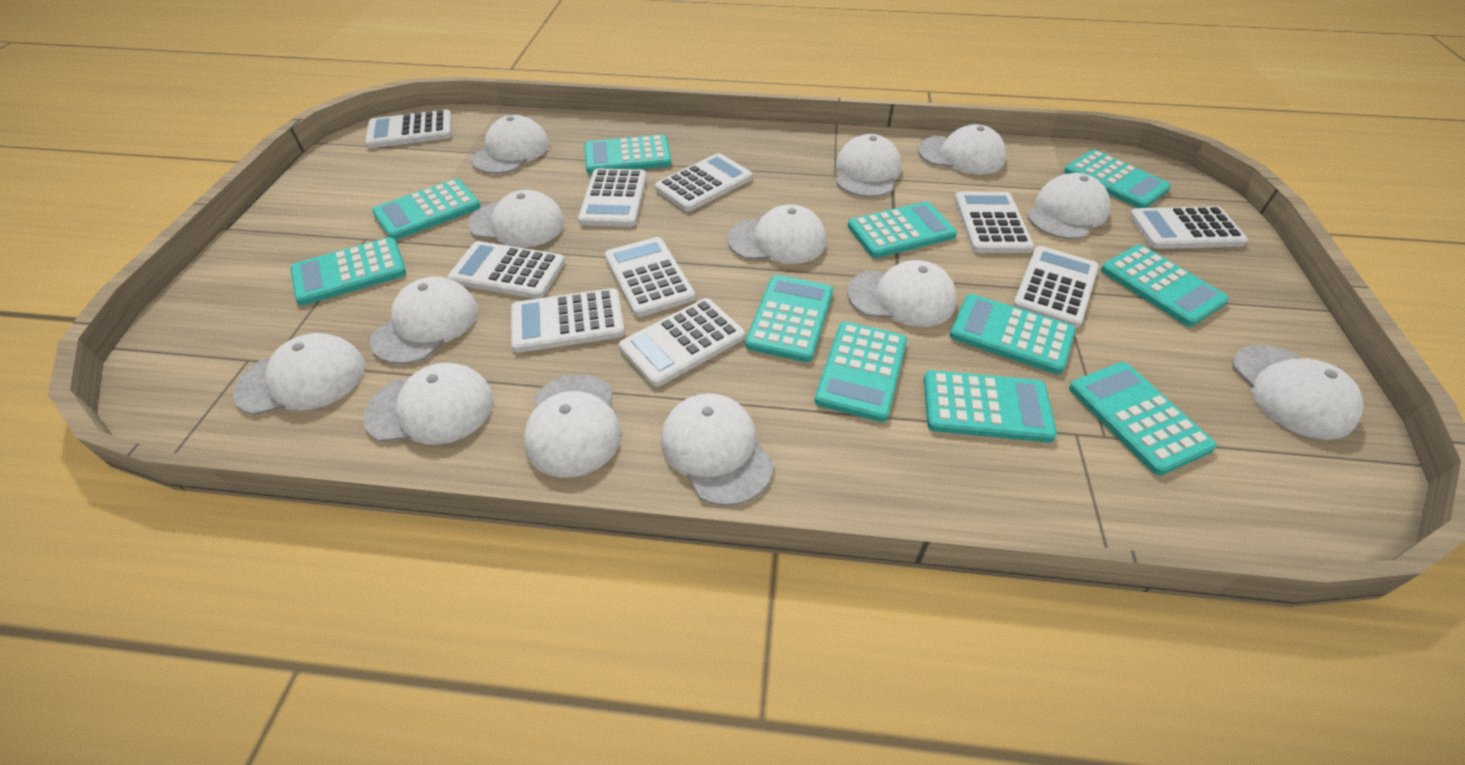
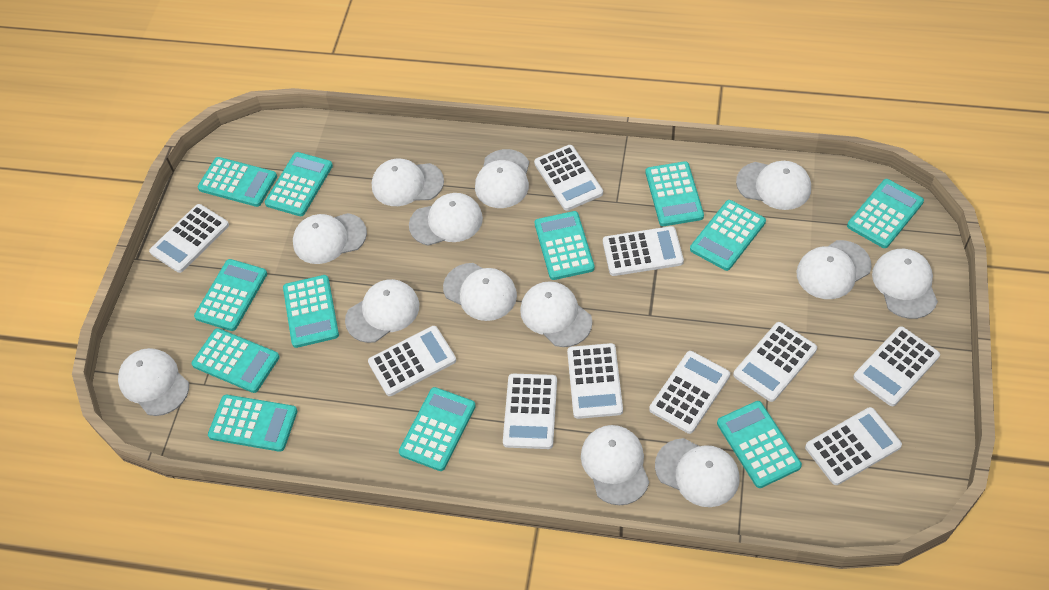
turquoise calculator: [290,237,406,306] [372,179,481,240] [584,135,672,174] [745,275,833,362] [815,322,907,422] [848,201,957,258] [924,370,1057,443] [949,294,1075,374] [1064,150,1171,208] [1069,362,1217,476] [1101,245,1229,327] = 11 -> [192,328,280,393] [194,259,267,331] [197,157,277,207] [208,395,297,452] [265,152,333,216] [283,275,339,348] [399,387,476,471] [535,211,595,280] [646,161,704,226] [690,200,766,271] [717,401,802,488] [847,179,924,248] = 12

